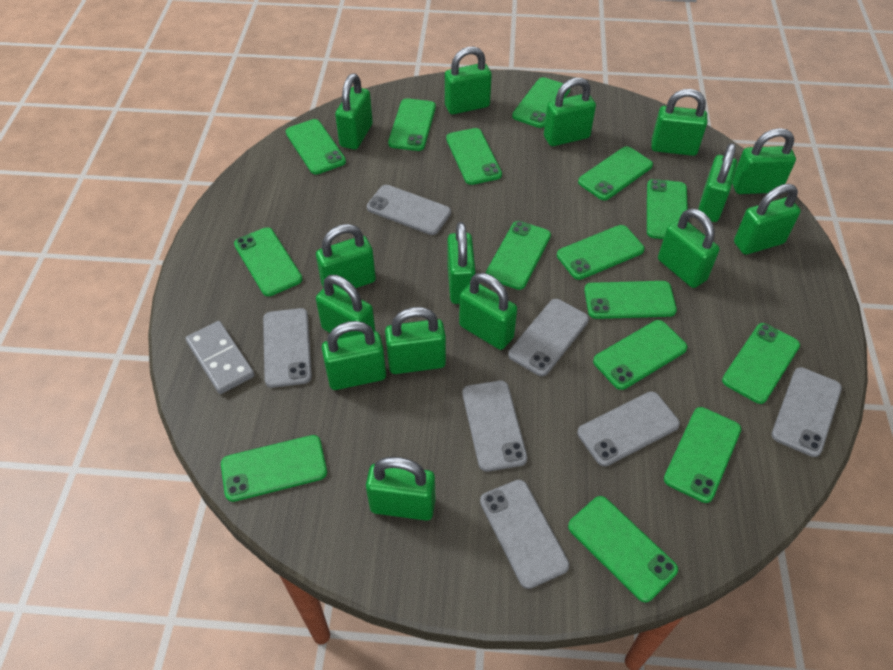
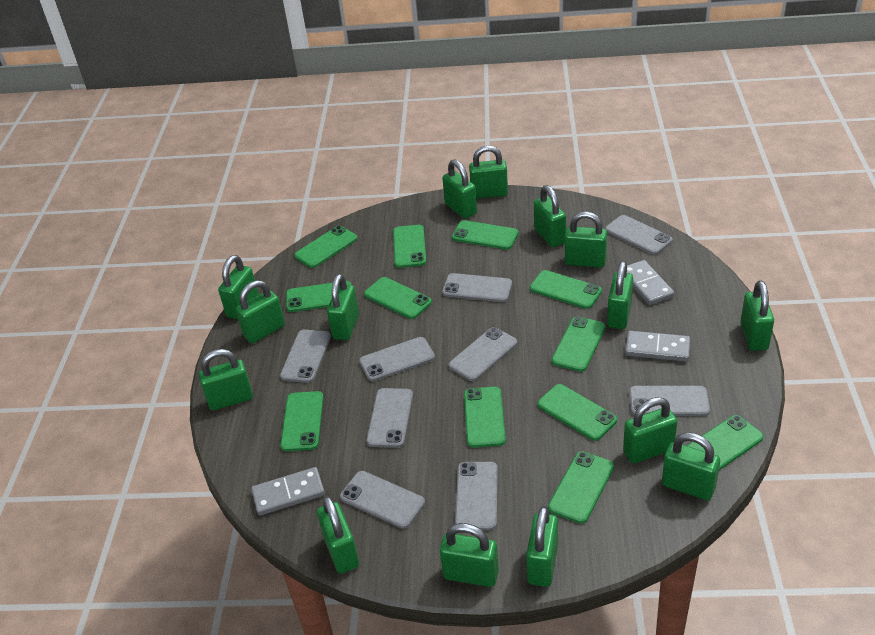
green phone: [221,435,327,502] [234,227,302,296] [286,119,346,175] [388,98,436,151] [446,128,502,185] [486,221,551,290] [512,77,570,128] [557,225,645,280] [568,496,678,602] [578,146,653,200] [584,281,677,319] [593,320,687,390] [647,179,688,239] [664,407,741,503] [722,323,800,404] = 15 -> [280,391,324,451] [286,281,351,312] [294,226,358,268] [364,277,432,319] [393,225,426,268] [452,220,518,250] [464,387,506,448] [530,270,602,309] [538,384,617,441] [548,451,614,524] [552,316,606,372] [687,415,763,470] = 12
grey domino: [186,321,255,394] = 1 -> [251,467,325,516] [625,331,690,362] [627,260,674,305] = 3
grey phone: [263,308,312,388] [367,185,451,235] [462,381,527,472] [480,480,569,589] [508,299,589,376] [577,391,680,466] [772,367,842,457] = 7 -> [280,329,331,383] [340,471,425,529] [359,337,435,381] [366,388,413,448] [442,273,512,302] [448,327,517,381] [455,462,498,530] [605,215,673,255] [629,386,710,416] = 9

